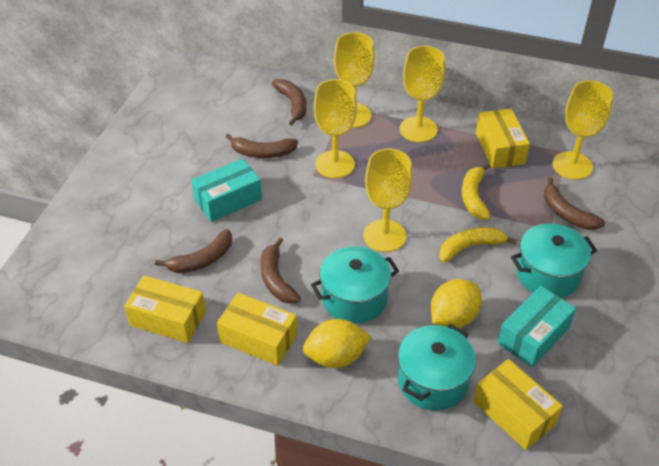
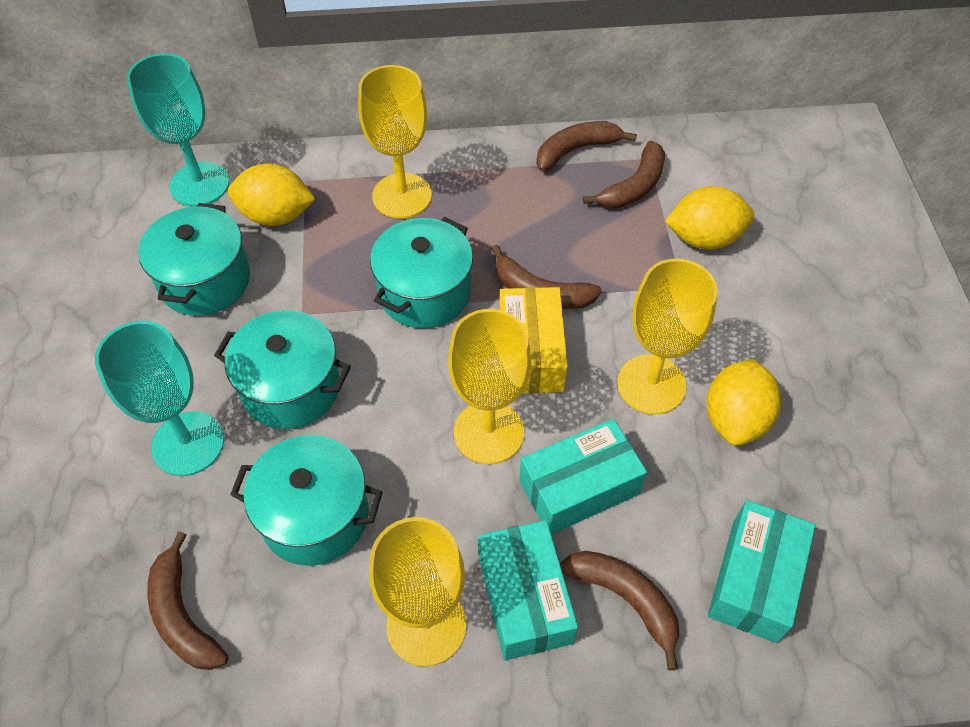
turquoise box: [191,158,262,222] [498,286,576,367] = 2 -> [478,520,578,660] [519,419,647,534] [708,500,815,643] = 3
turquoise goblet: none = 0 -> [95,321,224,476] [127,53,229,206] = 2
turquoise pot: [311,246,399,324] [398,324,476,411] [511,223,597,298] = 3 -> [138,203,250,316] [214,310,351,429] [230,435,382,566] [370,217,473,328] = 4
yellow banana: [439,227,517,263] [462,163,491,219] = 2 -> none = 0
yellow box: [124,275,206,343] [217,293,297,366] [473,359,563,450] [476,108,530,169] = 4 -> [499,287,568,393] = 1
yellow goblet: [314,79,357,178] [334,32,375,128] [363,149,413,252] [399,46,445,142] [553,80,613,180] = 5 -> [358,65,432,219] [369,517,466,667] [448,309,531,464] [617,259,718,415] = 4
yellow lemon: [303,319,371,368] [430,279,482,328] = 2 -> [228,163,315,226] [665,186,754,250] [707,359,781,446] = 3

